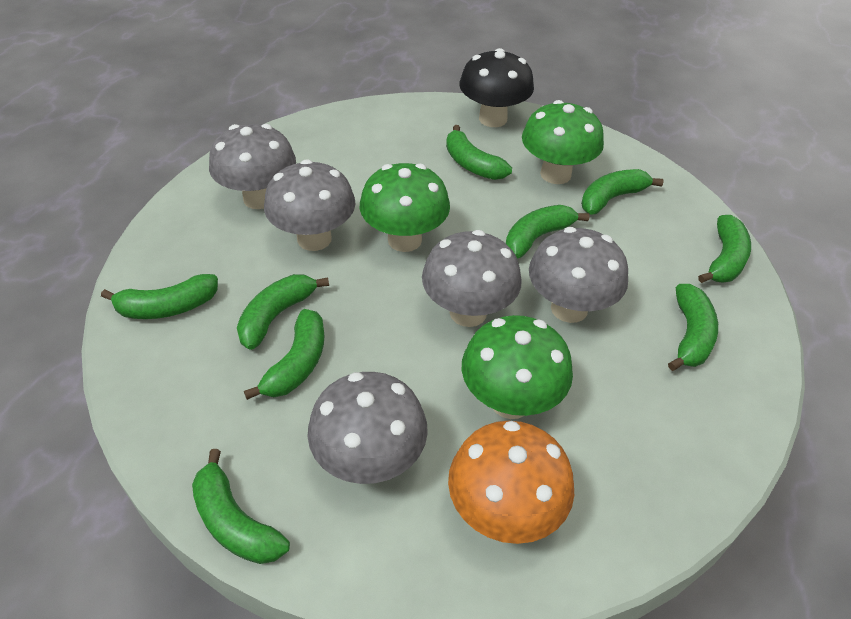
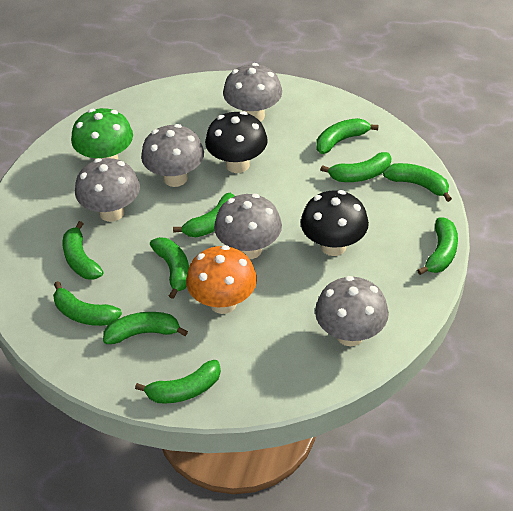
black mushroom: [460,48,534,127] = 1 -> [205,111,268,173] [301,190,369,256] = 2
green banana: [101,274,218,319] [192,449,290,564] [237,274,329,350] [244,309,324,400] [446,125,512,180] [506,205,589,258] [581,169,664,214] [668,284,718,371] [698,215,751,283] = 9 -> [53,281,122,326] [63,221,103,280] [103,312,188,344] [135,360,221,403] [150,237,189,299] [173,193,235,237] [316,118,379,154] [320,152,392,182] [383,163,452,202] [417,217,458,275] = 10
green mushroom: [360,163,450,252] [462,315,573,419] [522,100,604,184] = 3 -> [71,108,133,160] = 1

